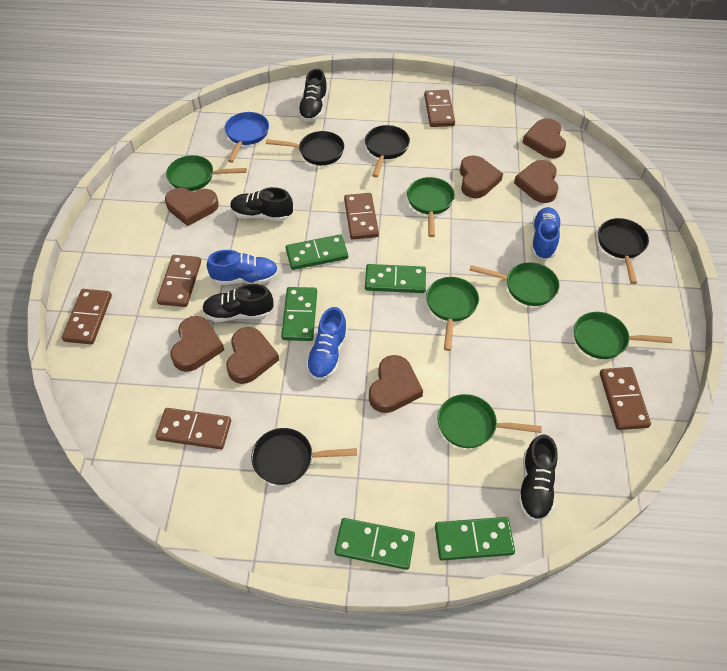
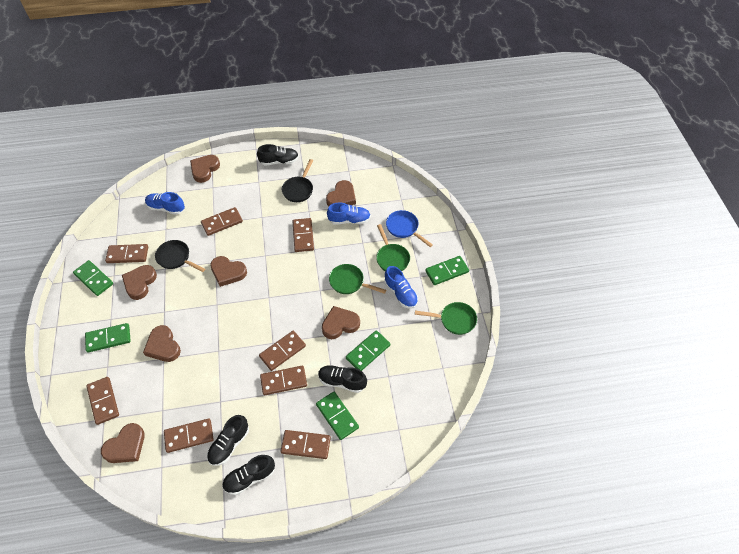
black pan: [251,428,357,485] [266,131,344,165] [365,125,410,177] [598,218,649,284] = 4 -> [155,240,205,272] [282,159,313,202] = 2
brown domino: [62,289,112,344] [156,408,231,449] [157,255,201,307] [344,193,379,240] [424,90,455,127] [600,367,651,430] = 6 -> [86,377,119,425] [105,244,148,263] [164,418,214,453] [201,207,243,236] [259,331,306,371] [260,366,307,395] [281,430,331,459] [293,218,314,252] = 8
green pan: [166,155,247,191] [407,177,455,237] [426,277,479,351] [438,394,542,448] [469,262,559,306] [574,312,672,359] = 6 -> [329,264,386,294] [376,224,410,271] [415,302,477,335] = 3

